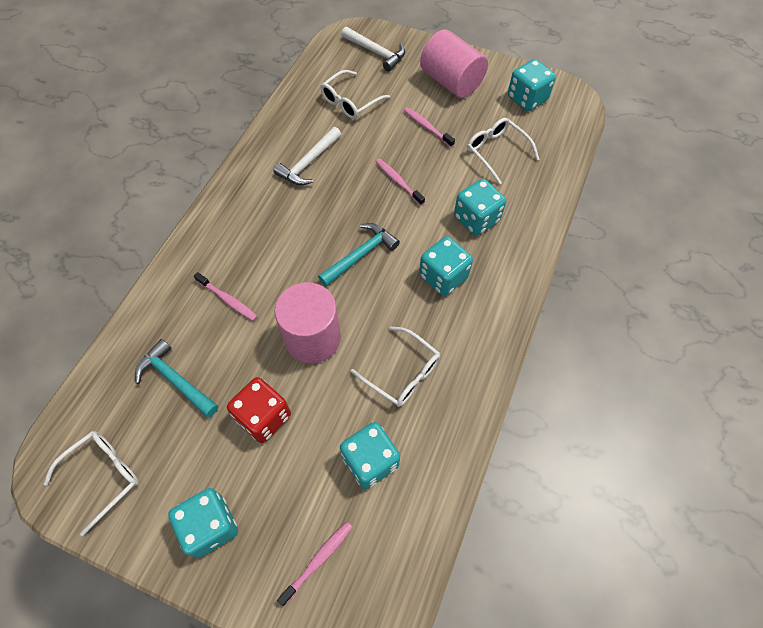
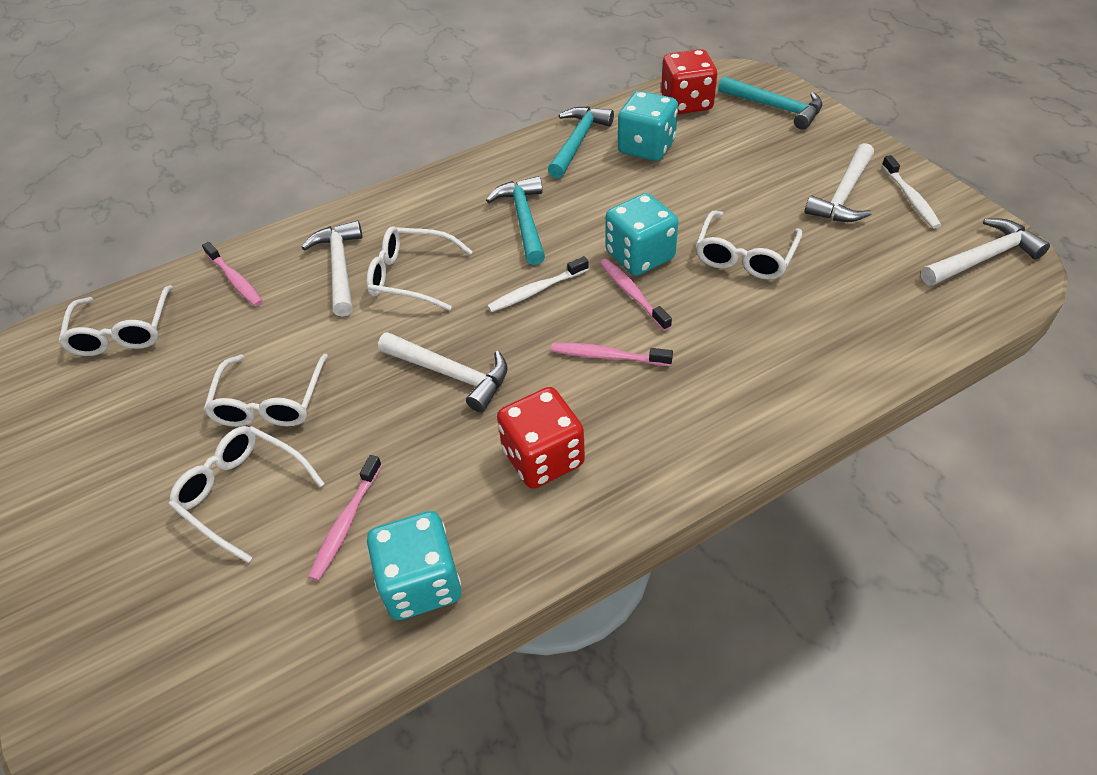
pink cylinder: [274,282,341,364] [420,30,488,98] = 2 -> none = 0
red dice: [227,377,291,443] = 1 -> [497,387,585,489] [661,49,717,114] = 2
turquoise dice: [168,488,238,558] [340,422,400,489] [419,236,473,296] [454,179,506,236] [508,59,556,111] = 5 -> [367,511,461,620] [606,193,678,276] [618,91,678,161] = 3
turquoise hammer: [135,339,218,417] [318,223,400,287] = 2 -> [486,176,545,265] [548,107,614,179] [718,76,822,130] = 3
white glasses: [44,431,139,536] [320,70,390,119] [351,326,440,407] [467,118,540,185] = 4 -> [58,285,173,356] [169,426,325,563] [204,354,328,427] [366,226,473,310] [696,211,803,280] = 5
white hammer: [273,127,341,185] [341,27,405,72] = 2 -> [301,220,363,317] [378,332,508,412] [805,143,874,222] [921,218,1050,286] = 4
white toothbrush: none = 0 -> [487,256,589,312] [882,155,941,229] = 2

